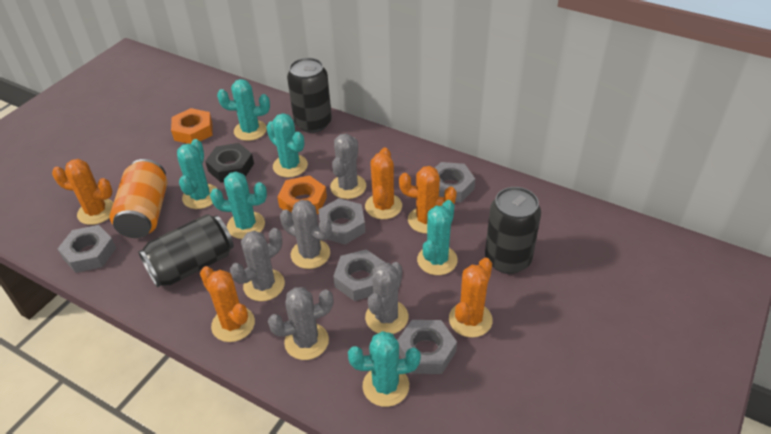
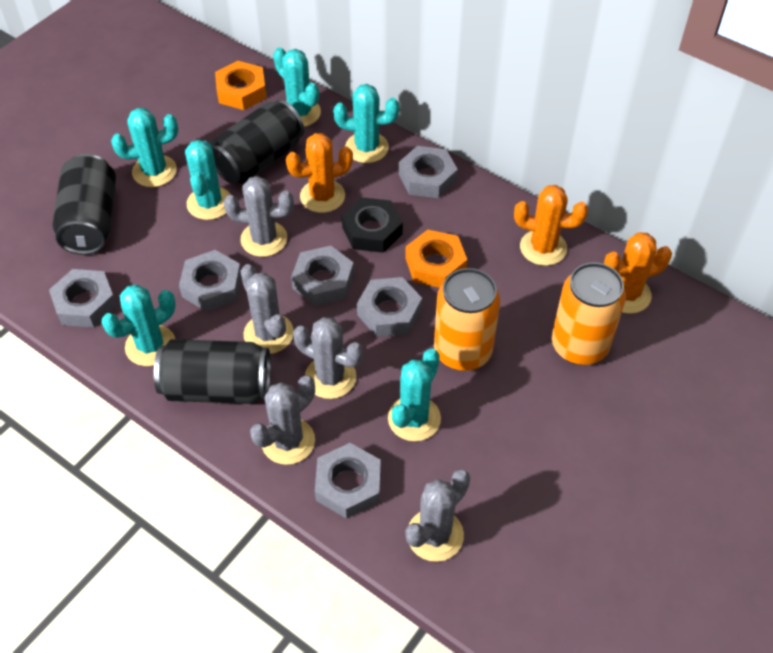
grey nut: [57,225,116,273] [318,198,366,244] [333,249,386,301] [397,320,457,374] [435,162,475,203] = 5 -> [49,269,117,328] [179,250,242,312] [291,246,354,306] [315,443,381,519] [357,277,422,337] [399,146,458,198] = 6
orange cactus: [52,159,114,225] [200,266,255,342] [365,148,402,219] [399,166,457,234] [449,258,493,338] = 5 -> [286,133,353,213] [514,185,588,266] [604,232,672,314] = 3
orange can: [109,159,167,238] = 1 -> [434,268,500,371] [552,262,626,365] = 2

